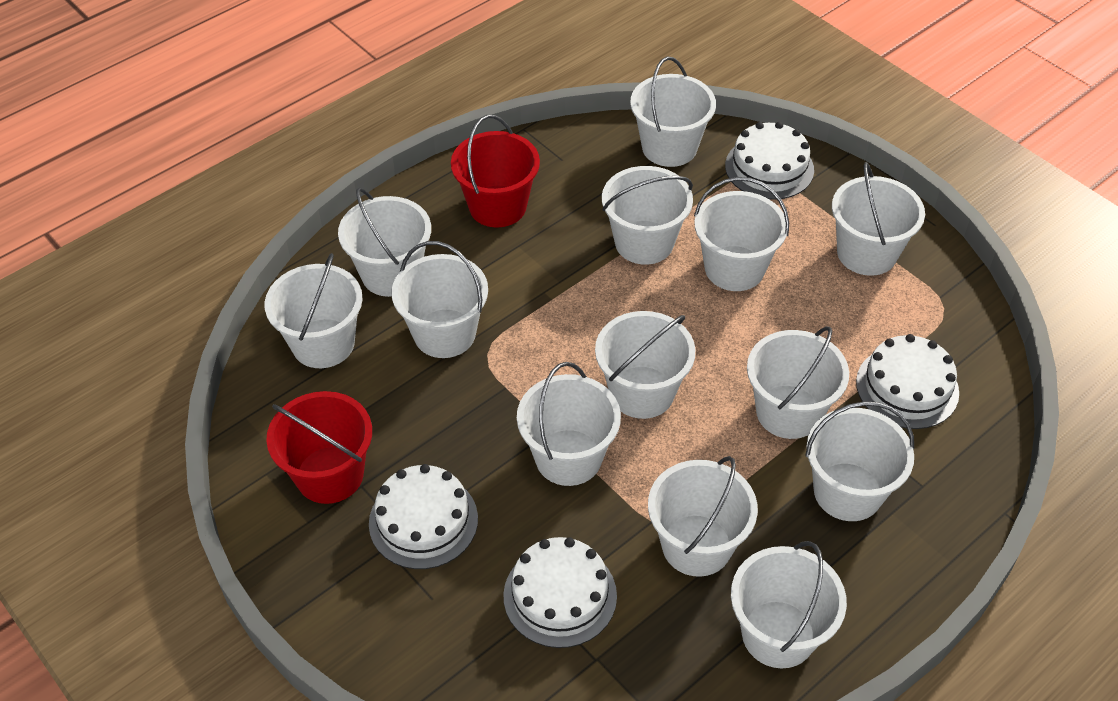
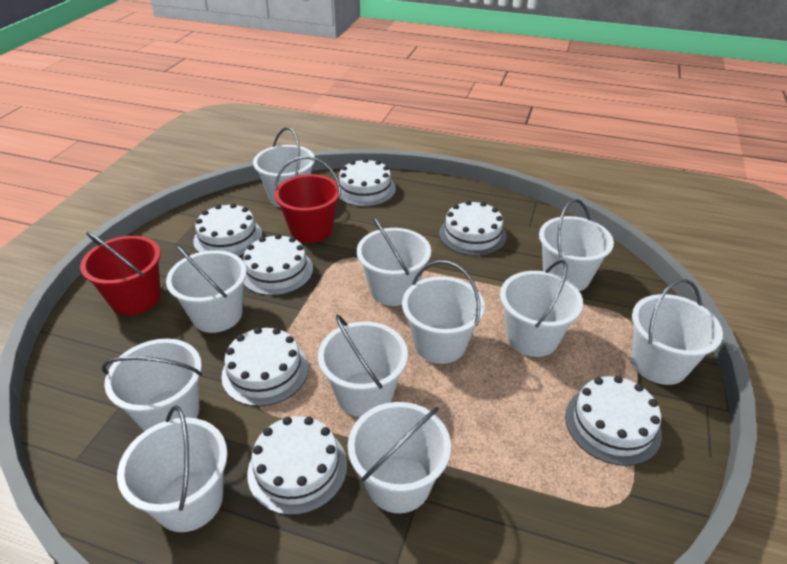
white bucket: [265,253,362,368] [338,187,431,297] [391,241,488,358] [517,362,621,486] [595,311,695,419] [602,166,693,265] [630,57,716,167] [648,456,758,577] [694,177,789,291] [731,541,847,668] [747,326,849,439] [805,401,914,521] [832,162,925,276] = 13 -> [102,339,202,432] [117,405,227,532] [166,245,247,333] [253,127,315,208] [318,314,408,417] [348,402,451,513] [357,217,431,306] [402,260,485,364] [500,260,583,357] [539,199,614,291] [631,279,723,385] = 11
white cake: [369,464,478,569] [503,537,617,648] [725,122,814,200] [856,334,959,429] = 4 -> [193,203,262,257] [221,327,308,406] [243,234,313,296] [247,416,347,515] [339,158,396,207] [439,200,507,256] [565,376,662,466] = 7

